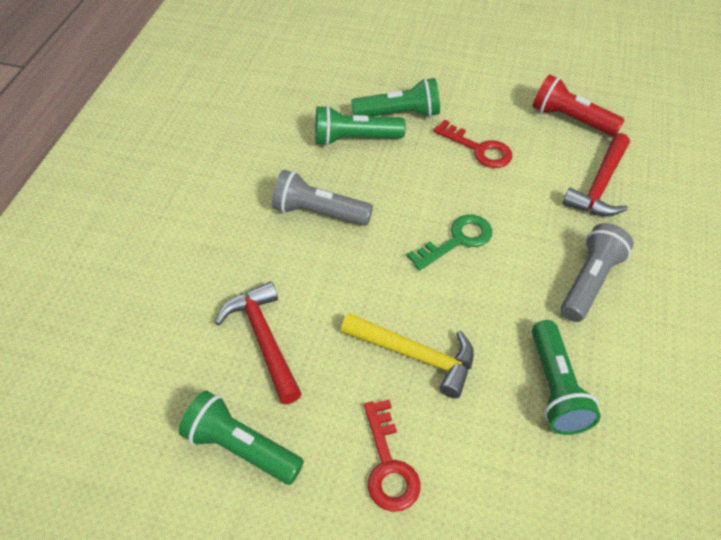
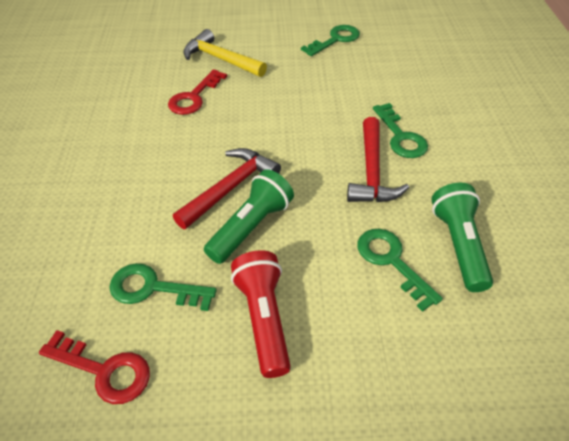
green flashlight: [179,390,304,484] [315,105,406,146] [351,78,440,117] [532,320,601,435] = 4 -> [204,169,294,264] [431,183,493,292] = 2
green key: [406,215,492,271] = 1 -> [109,263,217,311] [301,25,360,56] [357,229,443,312] [373,103,428,158] = 4
grey flashlight: [272,170,373,226] [561,223,634,322] = 2 -> none = 0

